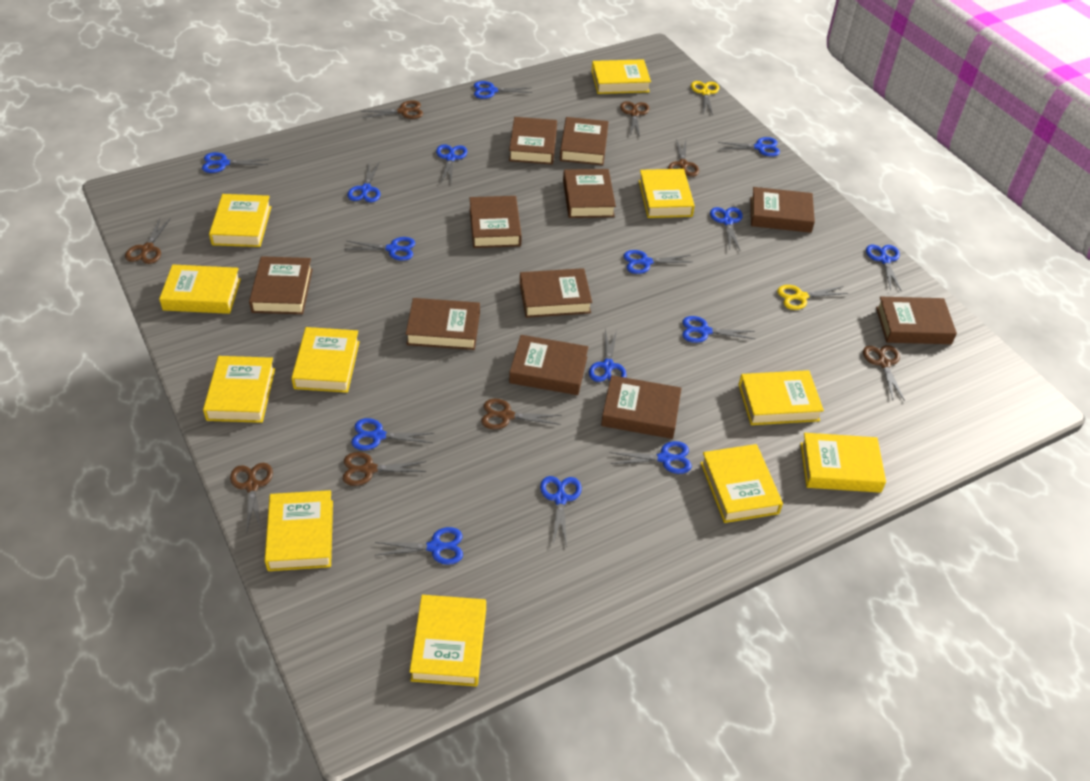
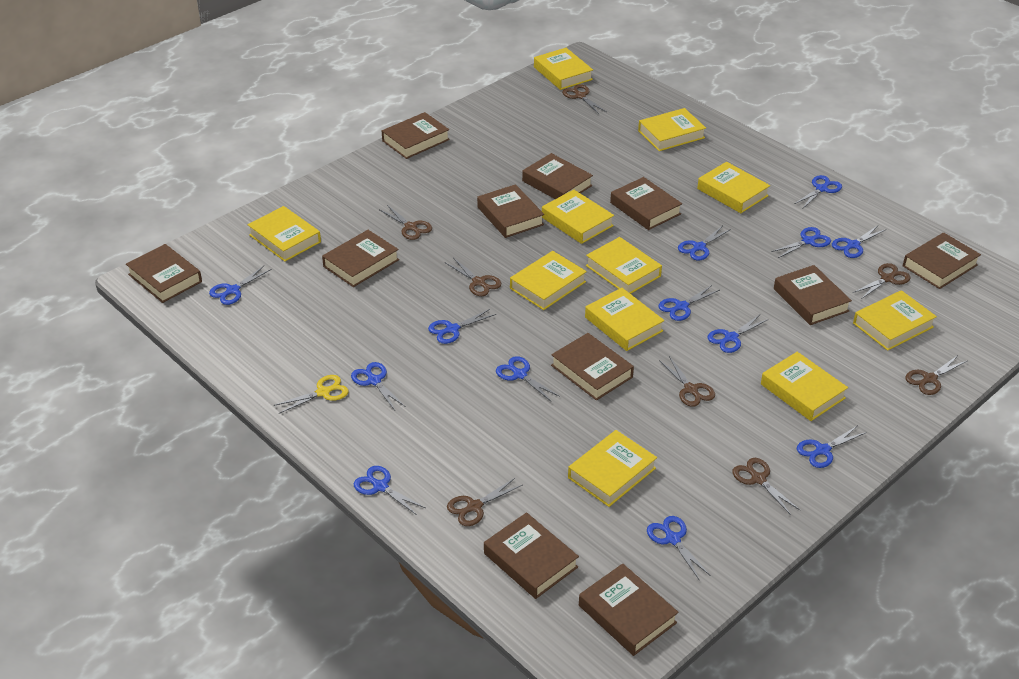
blue scissors: [202,152,269,173] [346,237,415,261] [347,162,380,202] [351,418,434,450] [375,527,463,565] [436,144,467,182] [474,81,532,99] [540,476,582,547] [589,330,627,382] [609,441,692,474] [623,250,692,274] [682,316,755,343] [710,207,743,250] [718,137,780,157] [866,245,902,292] = 15 -> [209,266,272,305] [351,362,406,410] [354,466,425,515] [428,309,496,344] [496,356,560,401] [647,516,711,579] [658,285,720,321] [678,225,731,260] [708,315,769,353] [771,227,831,258] [794,175,842,208] [797,426,867,468] [832,225,887,258] = 13
yellow scissors: [691,81,719,115] [777,285,848,310] = 2 -> [274,375,349,414] = 1

